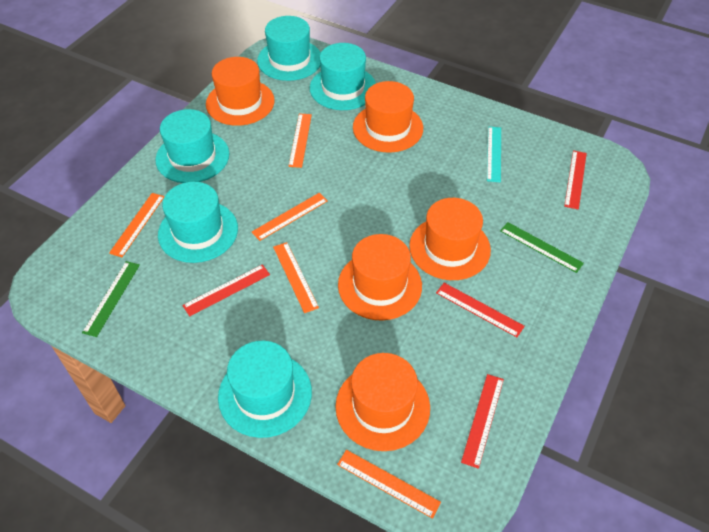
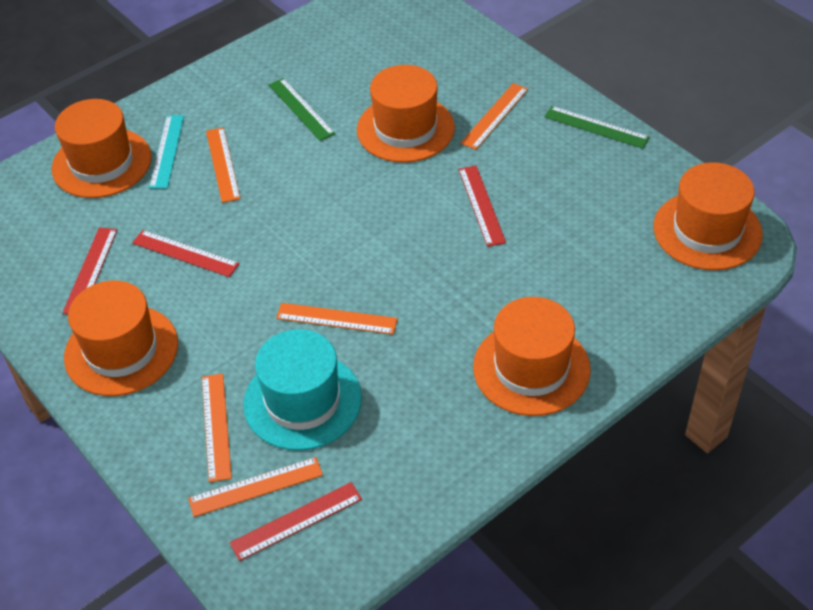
turquoise hat: [155,109,229,183] [158,182,238,263] [218,341,312,438] [257,16,321,81] [310,43,376,110] = 5 -> [243,329,362,451] = 1

